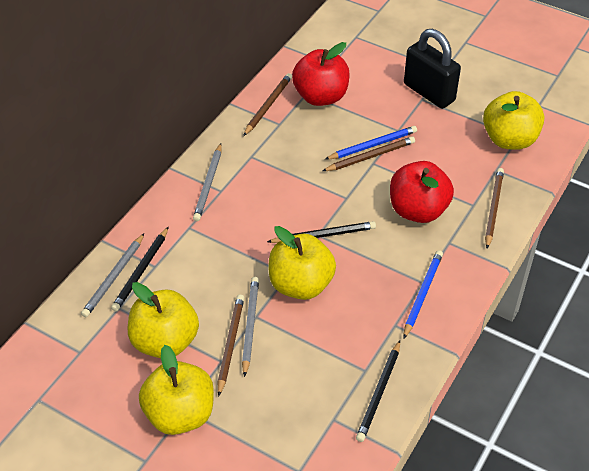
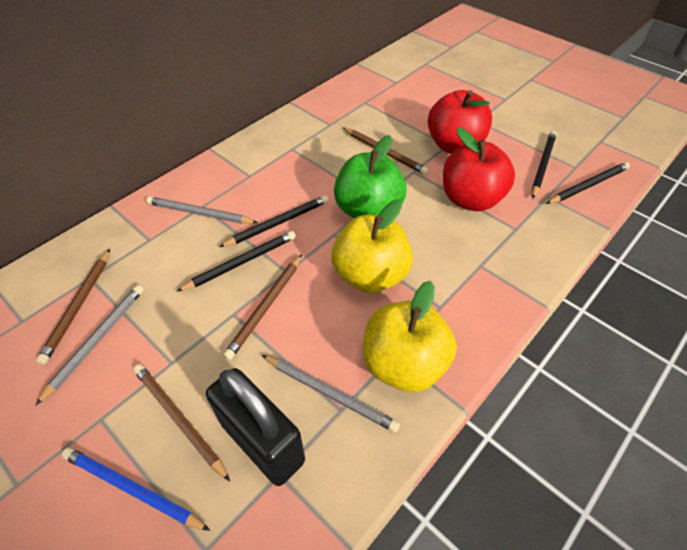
black pencil: [111,227,169,311] [267,221,376,243] [356,340,400,442] = 3 -> [176,231,296,292] [219,195,328,247] [532,131,557,199] [546,162,630,204] = 4
blue pencil: [325,126,417,160] [403,250,443,339] = 2 -> [61,447,210,531] = 1
green apple: none = 0 -> [334,135,406,218] = 1
yellow apple: [128,282,199,358] [139,345,214,435] [269,226,336,300] [483,91,544,150] = 4 -> [331,199,413,293] [363,281,457,392] = 2

